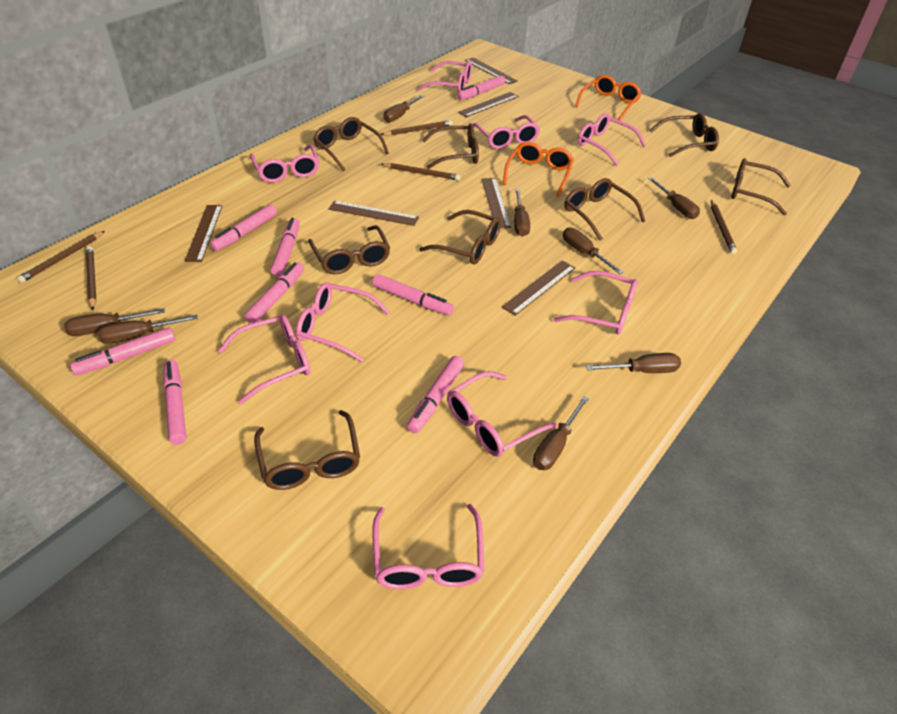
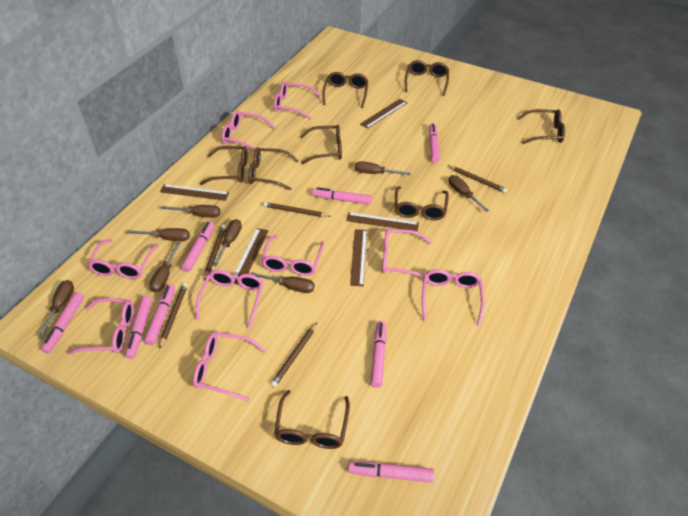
brown ruler: [185,205,222,262] [329,201,419,226] [458,92,519,117] [465,58,518,84] [482,178,511,228] [502,261,575,316] = 6 -> [160,184,229,201] [234,228,269,284] [346,212,419,231] [350,229,367,286] [360,99,407,129] = 5
orange glasses: [503,142,574,197] [575,75,642,120] = 2 -> none = 0

